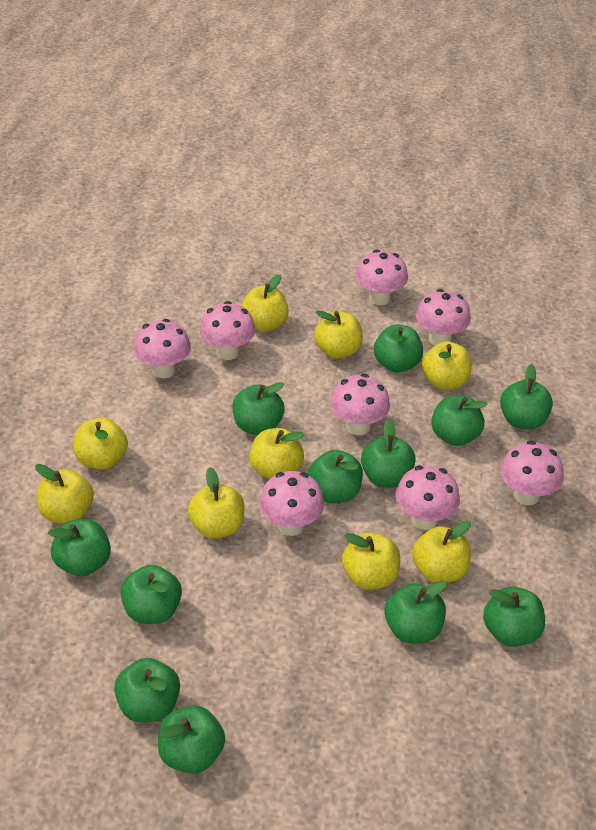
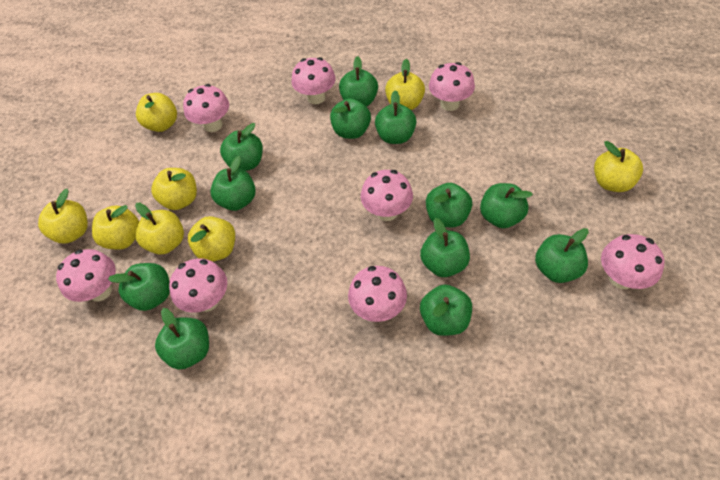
yellow apple: [35,464,94,524] [73,417,128,470] [188,467,245,539] [241,274,289,332] [250,428,304,479] [314,311,363,359] [342,532,400,590] [412,520,471,583] [422,341,472,390] = 9 -> [38,189,88,244] [92,205,139,250] [135,203,184,254] [136,93,177,132] [151,168,197,210] [188,216,235,262] [385,59,425,110] [594,141,643,192] = 8

